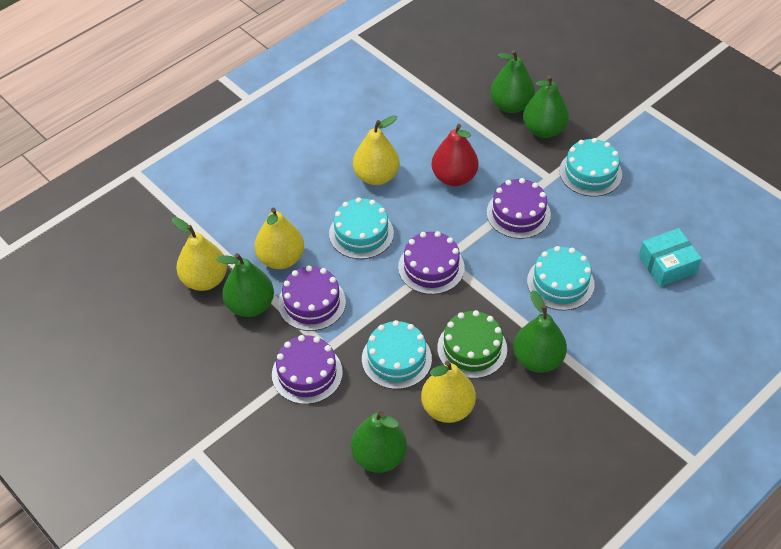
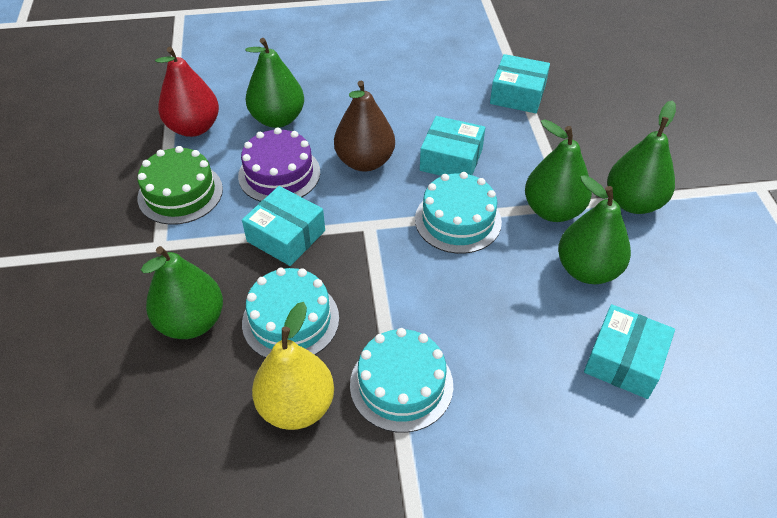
brown pear: none = 0 -> [334,81,395,172] = 1
purple cake: [272,335,343,404] [278,265,346,331] [398,231,464,294] [486,178,551,239] = 4 -> [238,128,320,202] = 1
turquoise box: [639,228,702,287] = 1 -> [242,186,325,266] [420,116,485,176] [490,54,550,113] [584,304,675,399] = 4
turquoise cake: [329,197,394,259] [362,320,432,389] [527,246,595,310] [559,138,622,197] = 4 -> [242,268,339,358] [350,328,453,433] [415,172,502,254] = 3
yellow pear: [172,217,227,291] [255,207,304,269] [353,115,400,185] [421,360,476,423] = 4 -> [252,302,334,430] = 1

